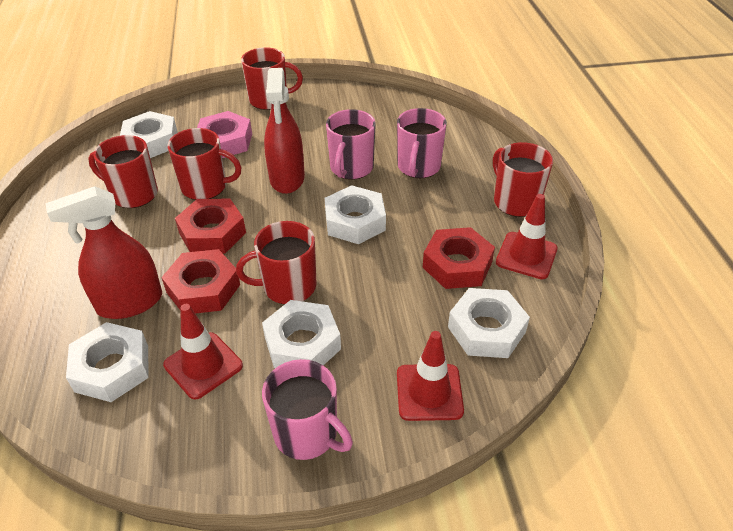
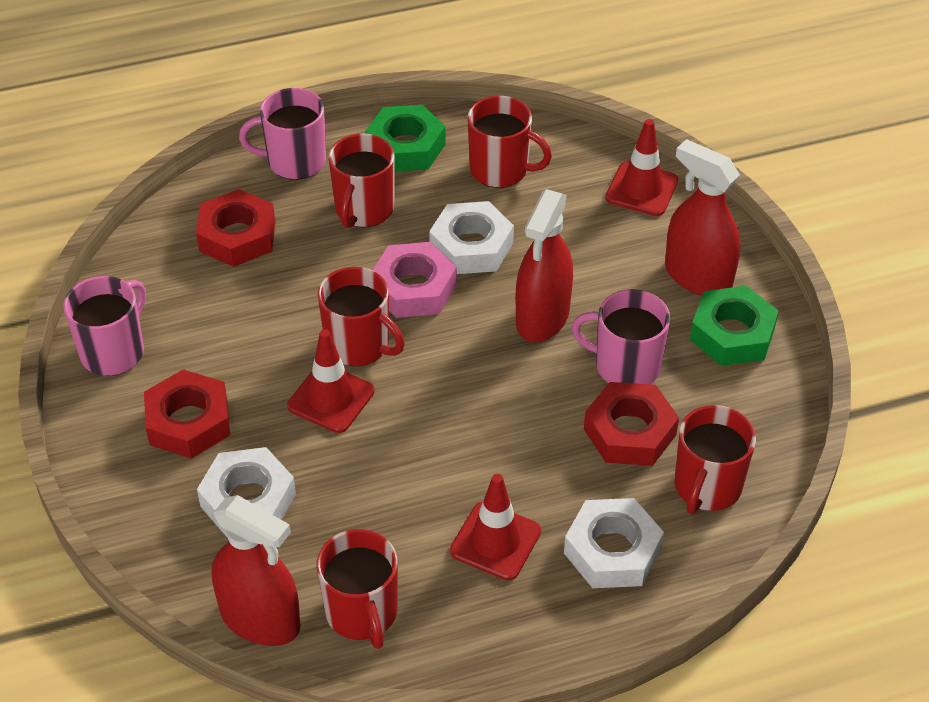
green nut: none = 0 -> [365,105,446,172] [690,286,779,366] = 2
red spray bottle: [46,186,162,319] [264,68,305,194] = 2 -> [212,495,301,646] [516,189,573,342] [665,139,741,296] = 3
white nut: [66,322,149,402] [120,111,178,158] [262,300,341,368] [325,185,386,244] [448,288,530,358] = 5 -> [197,447,296,538] [429,201,514,274] [564,498,664,588] = 3

